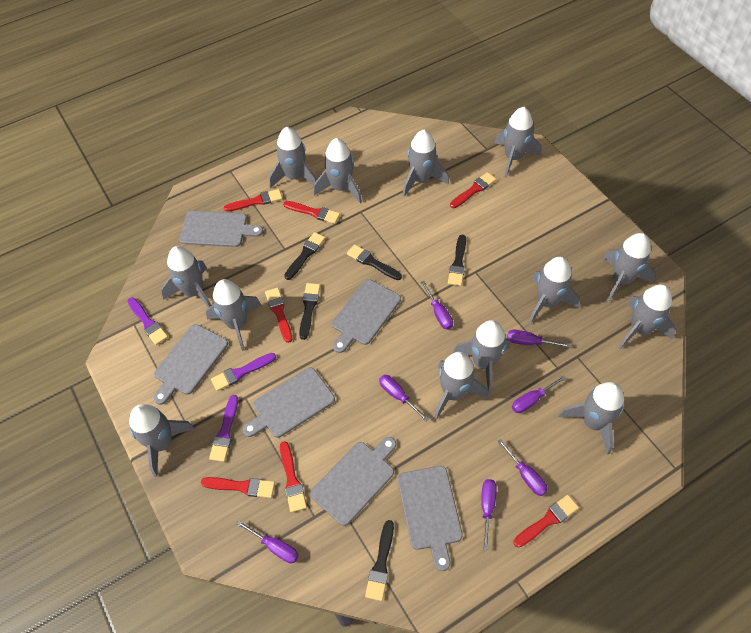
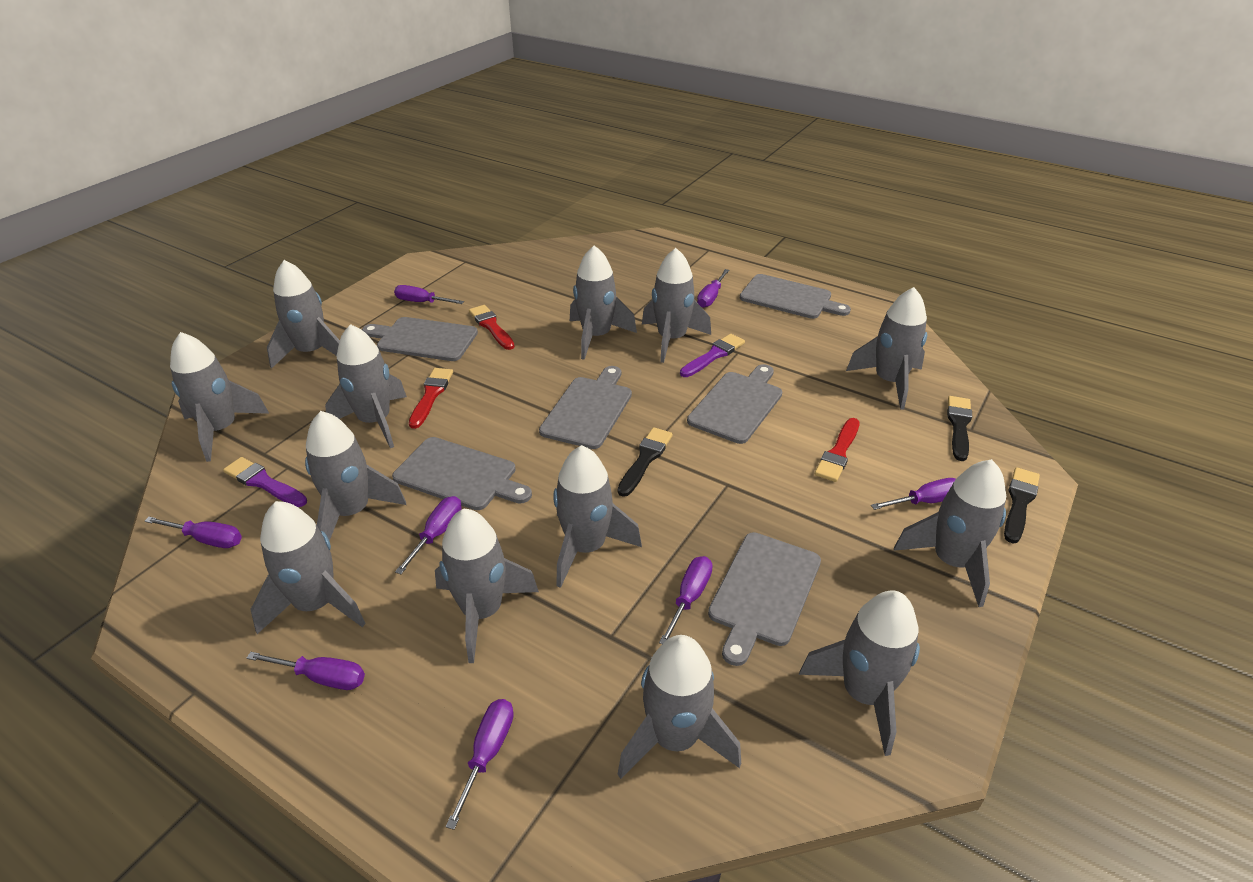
black brush: [284,232,325,280] [299,283,320,340] [347,244,402,280] [365,520,394,601] [448,235,466,286] = 5 -> [617,427,673,497] [947,396,972,461] [1004,467,1040,543] = 3
purple brush: [127,297,168,345] [209,395,238,462] [211,353,276,391] = 3 -> [223,457,307,507] [680,334,745,377] = 2
purple screwdriver: [236,520,299,563] [379,375,429,421] [421,281,453,330] [481,479,497,551] [497,439,548,496] [507,330,570,347] [512,375,566,413] = 7 -> [144,517,242,548] [247,652,365,690] [394,285,464,304] [395,496,462,574] [446,699,514,830] [659,556,713,644] [697,269,729,308] [871,478,956,510] = 8
red brush: [201,477,275,498] [224,189,282,212] [265,287,292,343] [280,441,307,513] [283,201,340,224] [450,172,496,208] [514,495,579,547] = 7 -> [409,368,453,429] [469,305,515,350] [815,418,860,482] = 3

